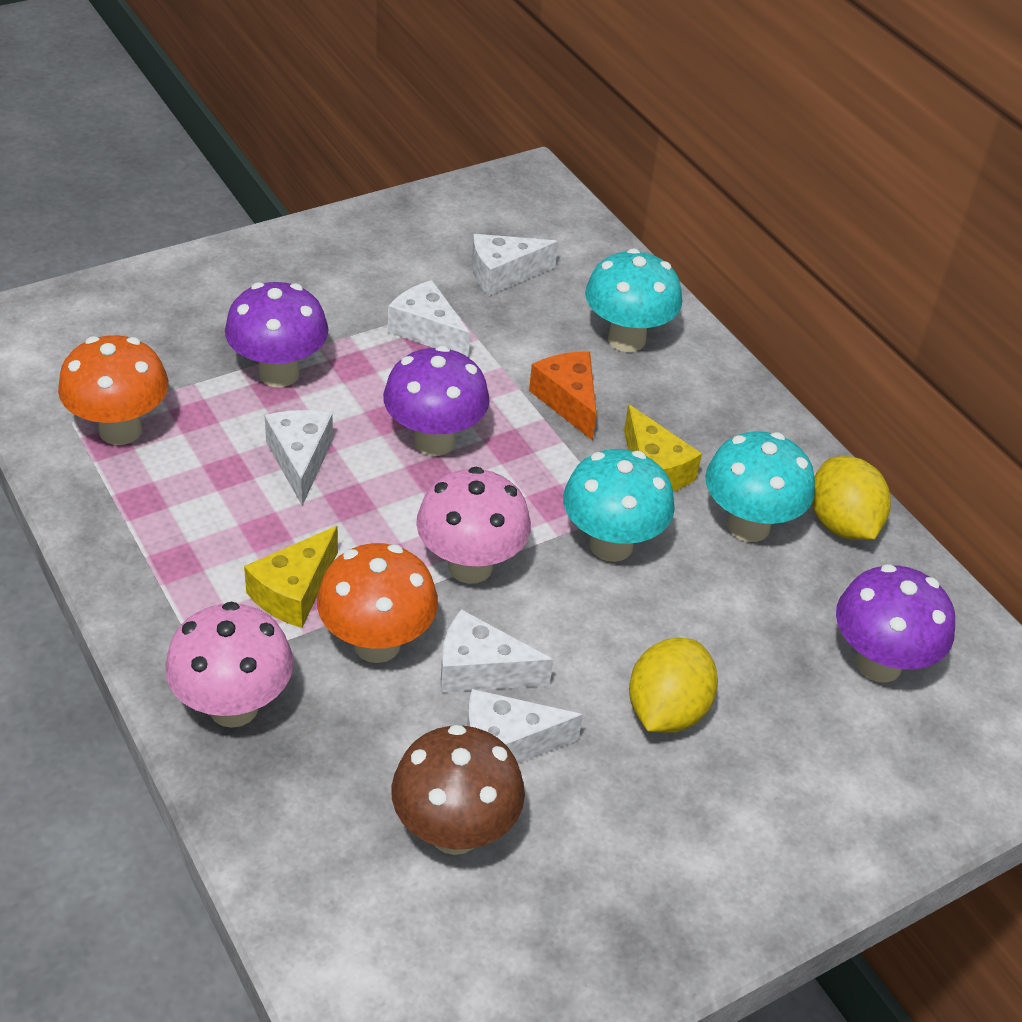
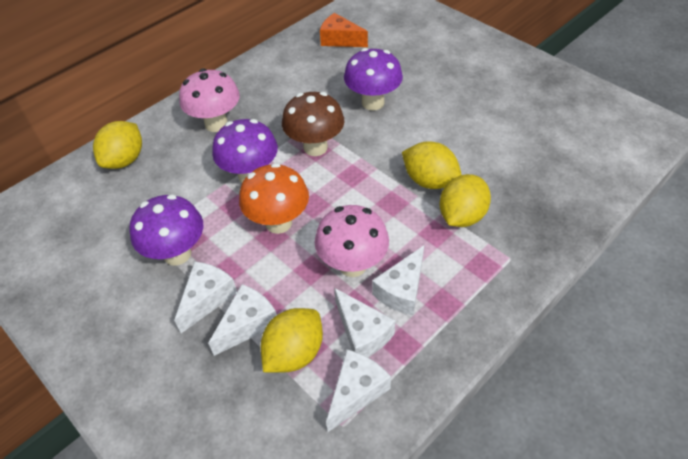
orange mushroom: [58,335,169,445] [317,543,438,663] = 2 -> [239,163,309,234] = 1
turquoise mushroom: [563,449,675,562] [585,248,682,352] [705,431,815,542] = 3 -> none = 0
yellow cheese: [244,526,338,628] [624,404,702,492] = 2 -> none = 0
yellow lemon: [629,638,718,733] [812,456,891,540] = 2 -> [93,121,142,169] [261,308,323,373] [402,141,462,189] [440,174,491,227] = 4

